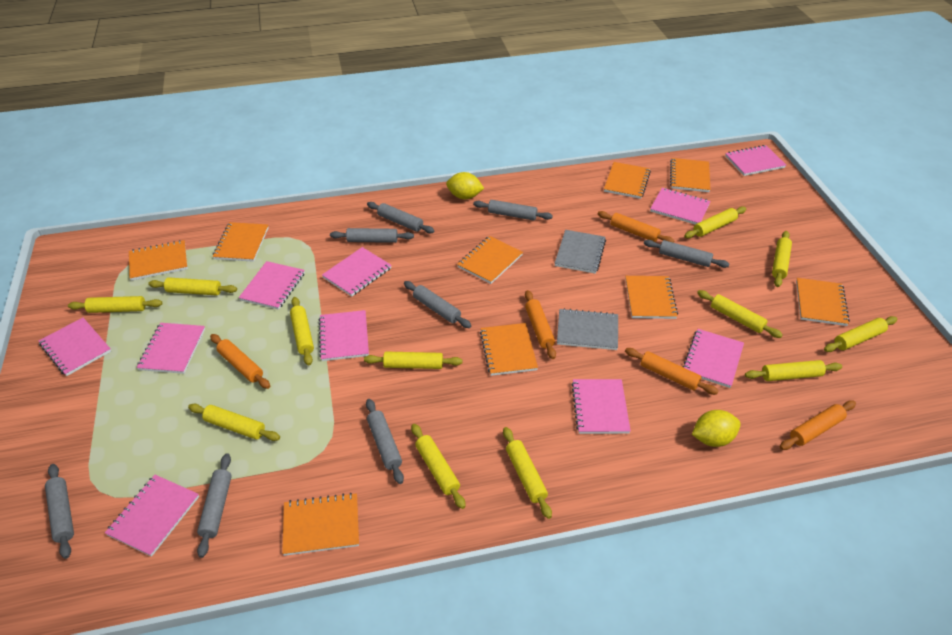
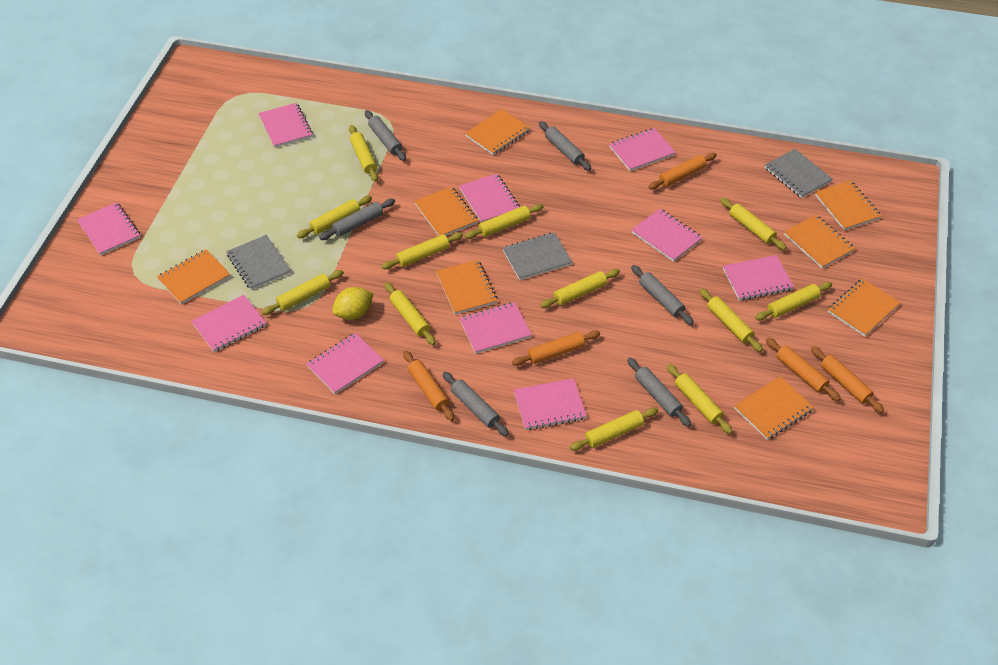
grey notebook: [555,230,606,274] [557,308,618,350] = 2 -> [226,235,291,290] [503,232,572,280] [765,149,832,198] = 3
grey rolling pin: [45,464,74,559] [197,453,232,558] [330,228,414,243] [366,399,404,484] [367,202,434,233] [404,281,471,328] [473,200,553,221] [644,240,729,268] = 8 -> [319,199,395,240] [365,110,406,161] [443,372,509,436] [539,121,591,171] [627,358,691,427] [631,265,694,325] = 6
orange notebook: [129,240,188,281] [213,222,269,262] [282,493,359,556] [457,236,523,284] [480,323,538,376] [604,162,651,199] [625,276,678,319] [670,158,710,192] [796,278,850,326] = 9 -> [157,249,230,305] [414,186,478,236] [436,260,498,314] [465,109,530,155] [734,376,814,440] [784,215,855,268] [815,180,881,230] [828,279,900,337] = 8
yellow lemon: [446,172,484,199] [692,410,741,447] = 2 -> [332,287,373,320] = 1

